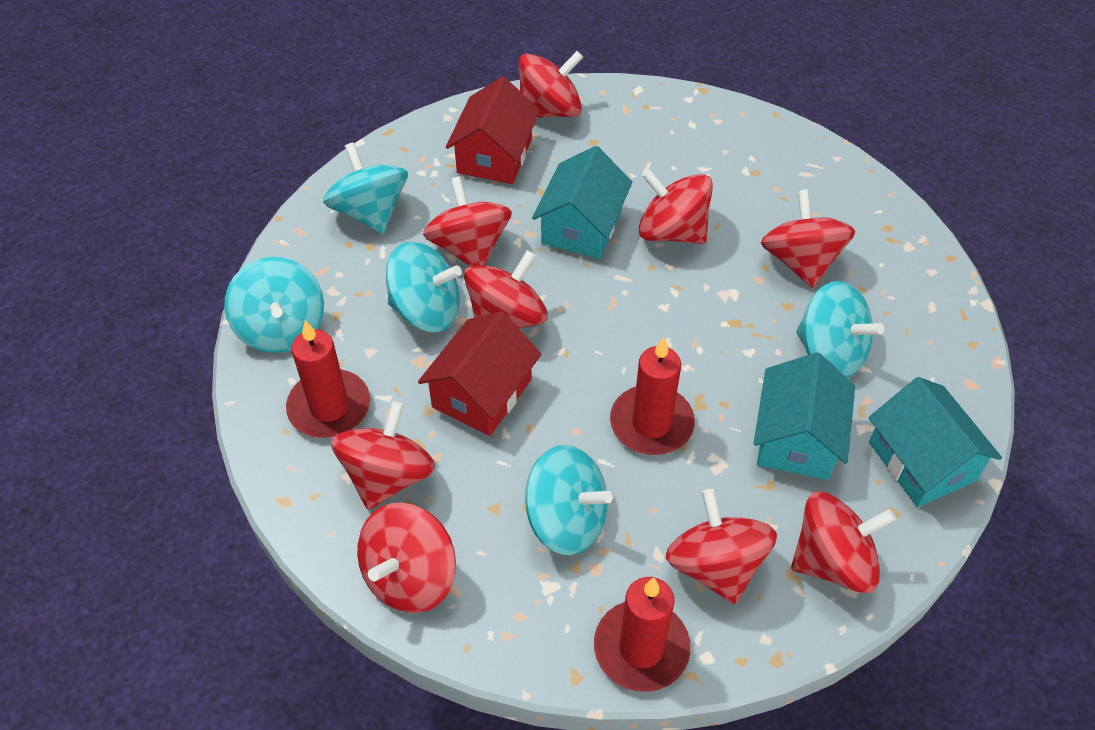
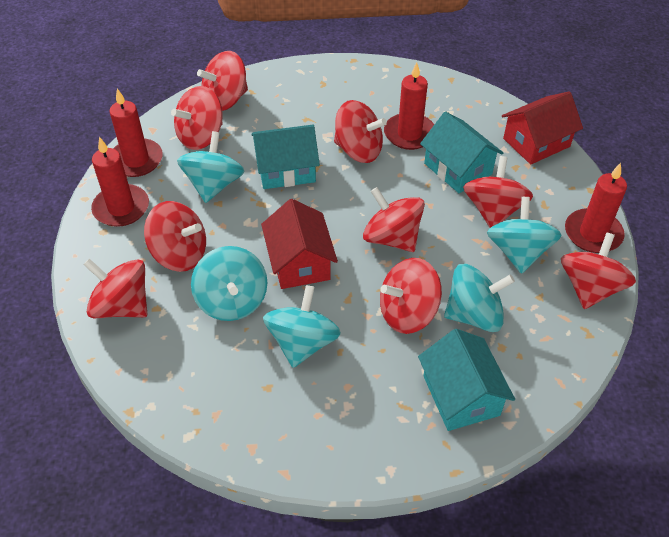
red candle: [286,320,370,438] [594,577,691,692] [610,337,695,455] = 3 -> [91,137,149,227] [110,89,163,177] [384,62,434,150] [565,163,627,253] = 4

